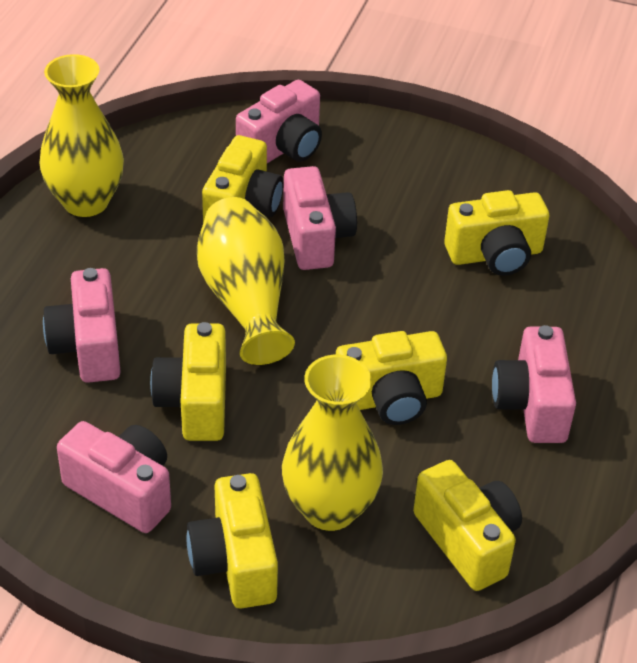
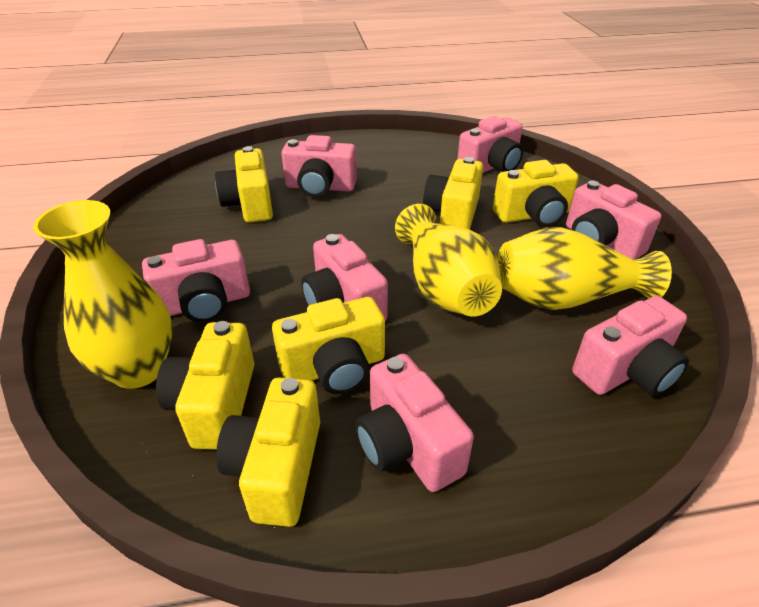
pink camera: [43,268,121,383] [57,421,171,533] [236,80,322,163] [283,166,357,270] [492,325,576,443] = 5 -> [142,239,250,323] [281,135,357,197] [301,234,388,321] [355,354,474,492] [457,116,523,173] [566,181,661,260] [572,296,689,396] = 7

